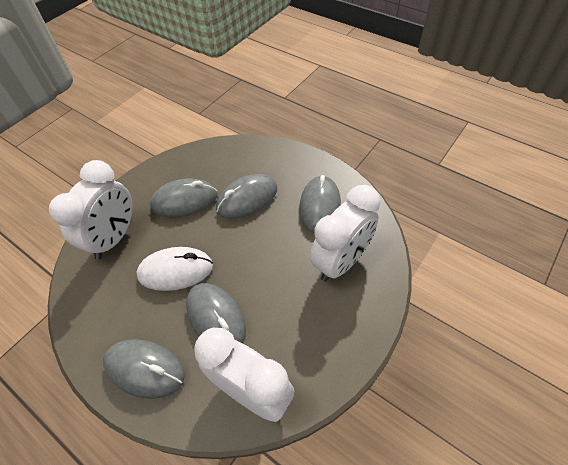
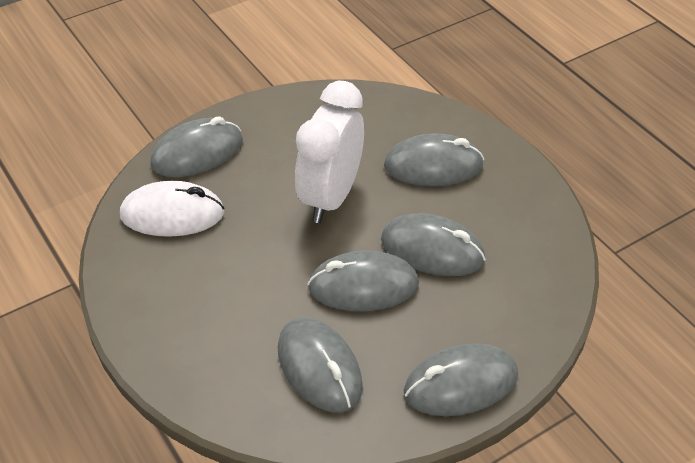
grey mouse: [103,339,185,399] [150,179,217,217] [186,283,246,343] [216,174,277,219] [299,175,341,233] = 5 -> [150,116,243,177] [278,317,363,413] [307,251,419,311] [381,213,486,276] [384,134,484,186] [404,343,518,416] = 6
white clock: [49,160,133,260] [194,328,295,422] [310,185,380,282] = 3 -> [295,81,364,223] = 1

